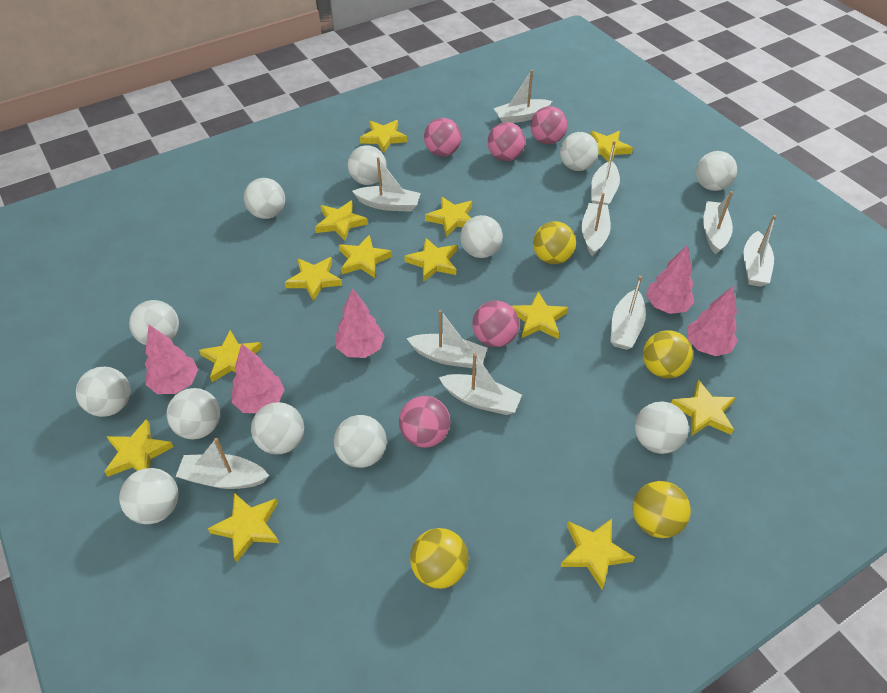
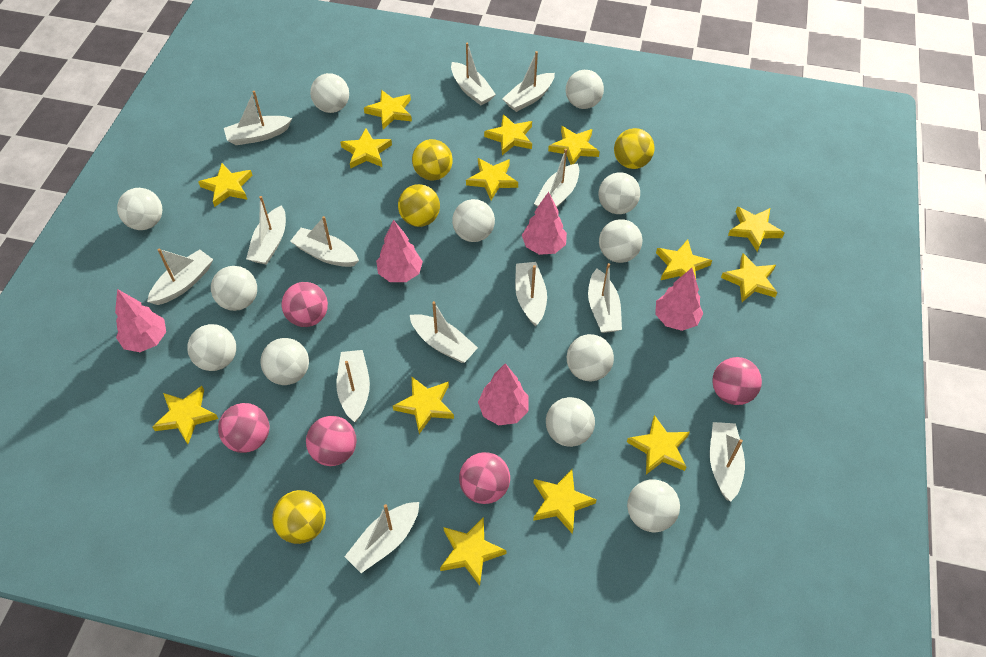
white boat: [176,438,269,489] [352,157,421,212] [406,310,487,368] [439,353,522,415] [494,70,553,123] [582,193,611,256] [591,141,620,205] [610,276,646,350] [703,191,733,254] [743,215,776,287] = 10 -> [147,248,213,305] [224,91,292,145] [246,196,286,265] [290,216,359,267] [336,350,370,422] [344,502,419,573] [410,301,478,363] [451,43,496,105] [502,51,555,112] [515,262,547,326] [534,149,579,207] [588,263,622,333] [710,422,745,502] = 13
yellow star: [104,419,174,477] [199,330,262,382] [208,493,279,563] [285,257,342,302] [315,200,368,241] [339,235,392,278] [360,120,407,153] [404,237,457,282] [425,197,472,237] [511,292,568,339] [561,519,635,590] [590,131,633,162] [671,380,736,436] = 13 -> [152,386,218,444] [198,163,253,207] [340,128,392,169] [364,90,412,129] [393,377,454,434] [440,517,507,586] [466,158,518,200] [484,114,532,155] [533,469,596,534] [548,126,600,165] [627,415,690,474] [656,239,712,280] [721,253,777,302] [728,207,784,252] = 14

